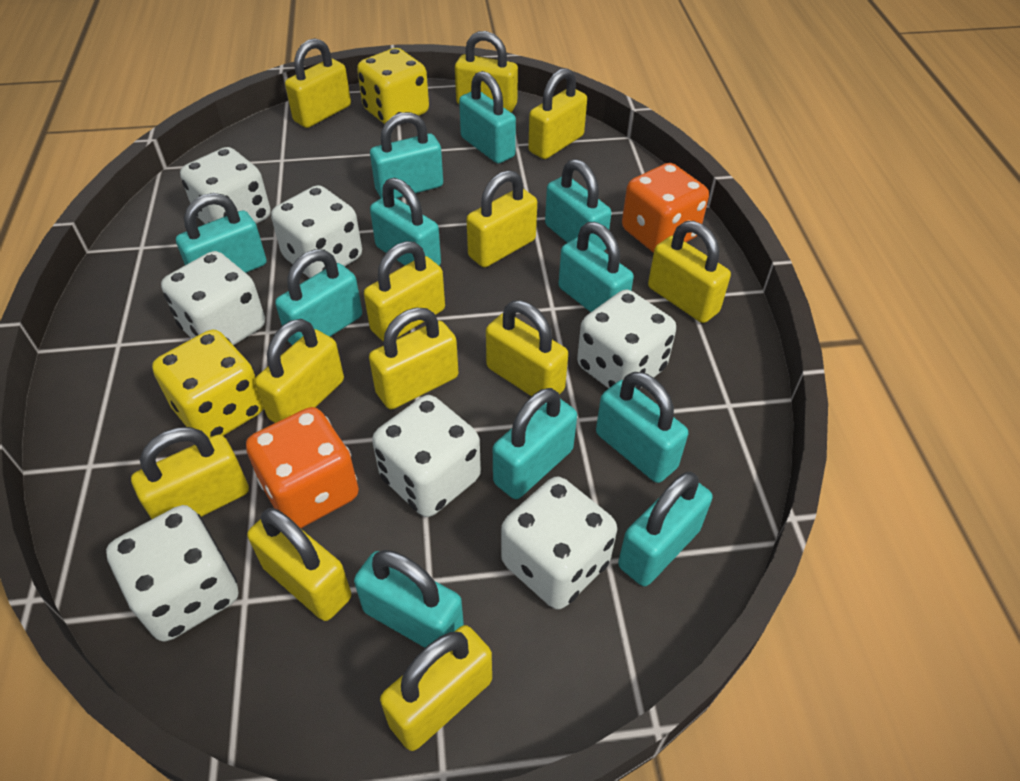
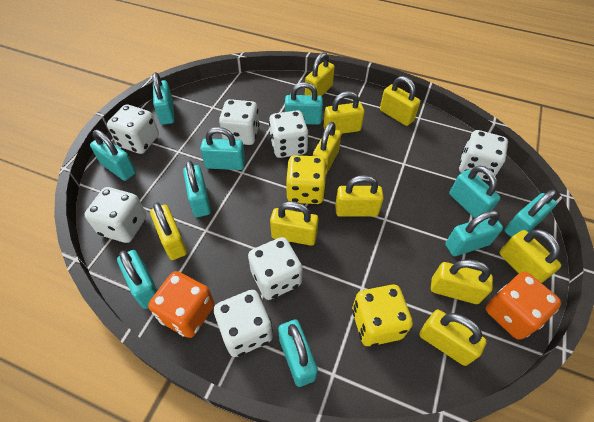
turquoise padlock: [176,193,266,273] [275,249,362,345] [354,550,464,648] [370,112,443,198] [370,178,441,265] [459,71,516,164] [493,388,577,499] [545,159,611,251] [559,222,634,312] [596,372,688,483] [618,472,713,586] = 11 -> [90,130,136,181] [117,250,158,309] [152,72,174,125] [183,160,211,217] [200,127,245,170] [278,319,318,387] [285,82,323,125] [445,210,503,256] [449,166,501,218] [505,189,557,237] = 10
yellow padlock: [131,427,249,519] [247,508,351,621] [255,319,344,423] [285,38,351,128] [364,241,445,342] [369,308,459,409] [380,625,492,751] [455,31,518,112] [467,170,537,267] [486,300,568,396] [528,68,587,159] [648,221,731,323] = 12 -> [150,202,187,260] [270,201,319,246] [305,52,335,96] [313,122,341,174] [324,91,365,134] [335,175,384,217] [380,76,421,126] [419,310,487,366] [431,260,493,304] [499,229,562,283] = 10

